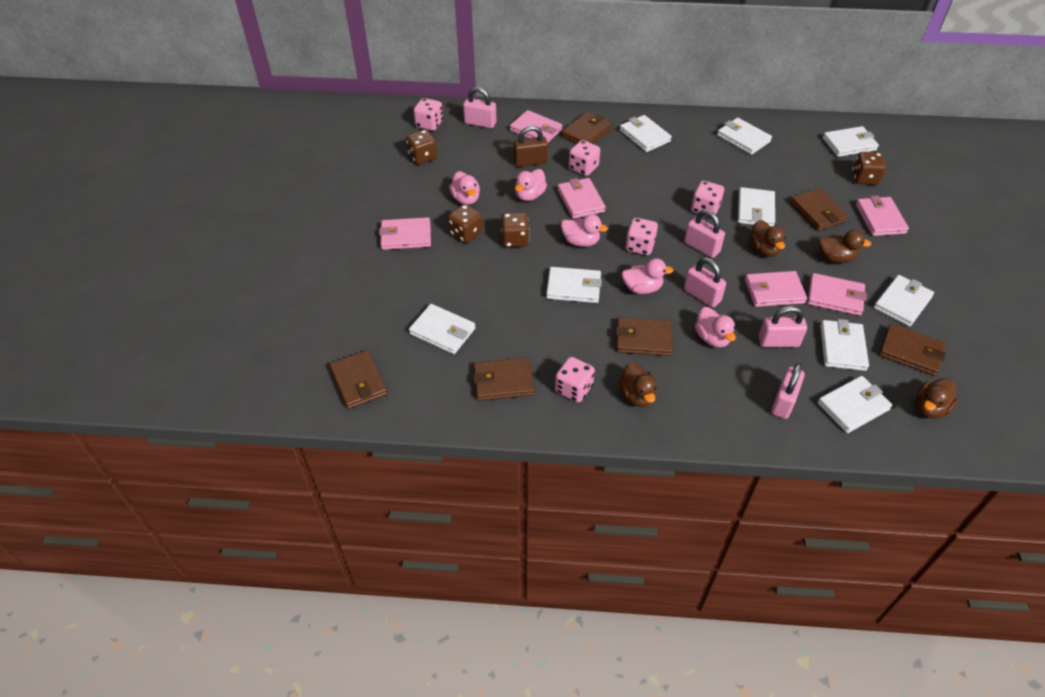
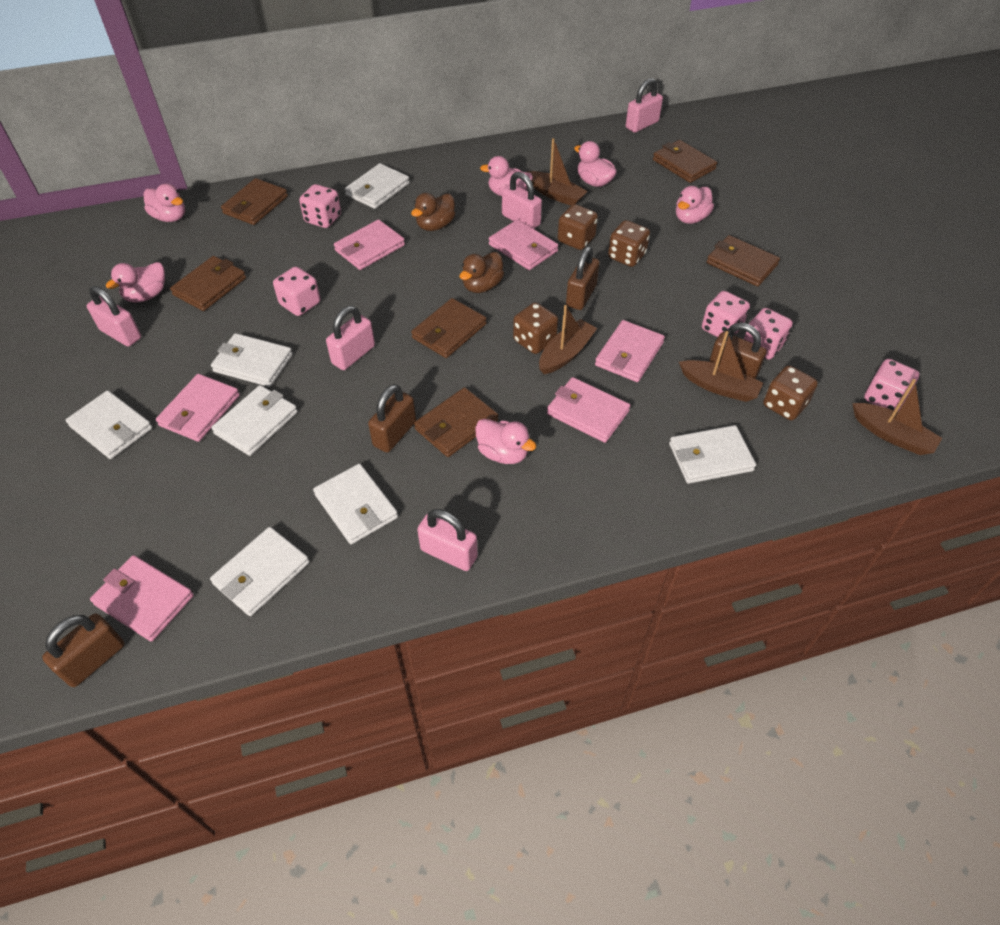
brown boat: none = 0 -> [526,138,588,206] [539,305,597,374] [679,331,763,402] [852,379,942,455] = 4
brown duck: [619,362,657,407] [749,220,786,257] [818,230,871,263] [916,378,958,419] = 4 -> [411,193,455,231] [460,252,504,293] = 2
brown padlock: [513,126,548,167] = 1 -> [42,613,125,687] [368,384,416,453] [566,246,600,310] [709,323,766,379] = 4
pink duck: [449,171,480,205] [515,169,547,201] [561,214,608,247] [622,258,673,294] [695,307,736,347] = 5 -> [106,262,165,303] [144,183,185,222] [475,419,536,464] [480,156,533,196] [574,141,617,187] [676,186,714,224] = 6
white wallet: [409,304,475,354] [546,267,602,303] [620,115,672,152] [717,118,772,155] [738,187,775,227] [817,376,892,433] [820,319,869,371] [822,126,879,157] [874,275,934,327] = 9 -> [66,390,152,459] [210,527,310,616] [211,333,293,387] [211,385,298,456] [313,464,398,544] [345,163,410,209] [669,425,756,484] = 7

